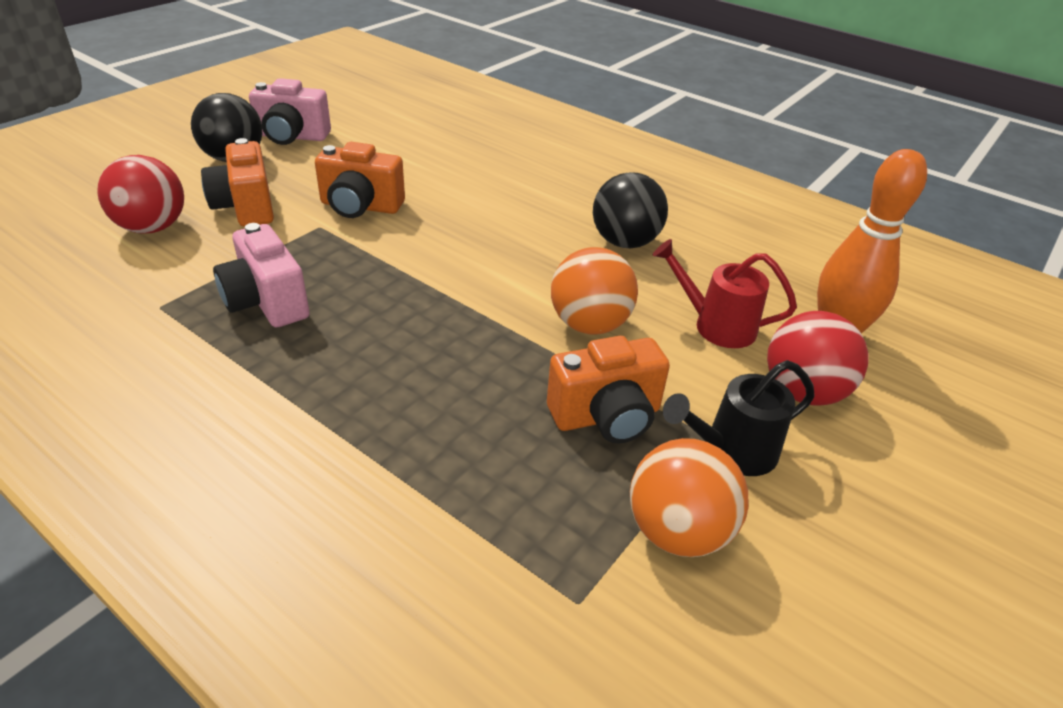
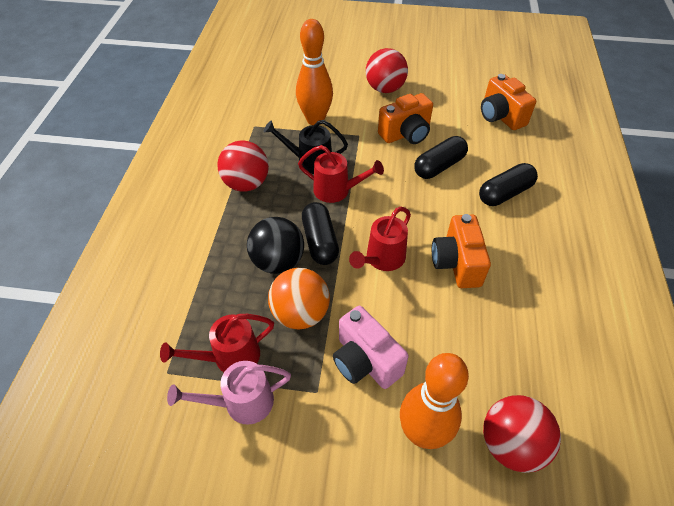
black ball: [191,93,262,162] [593,172,668,248] = 2 -> [247,217,304,274] = 1
black capsule: none = 0 -> [302,202,339,265] [414,136,468,179] [479,163,538,206] = 3
orange ball: [551,247,638,335] [630,438,749,557] = 2 -> [268,268,330,330] = 1
orange bowling pin: [817,149,927,334] = 1 -> [296,19,333,125] [400,353,469,449] = 2
pink camera: [213,223,310,328] [249,78,331,145] = 2 -> [333,306,409,389] = 1
pink watering can: none = 0 -> [167,361,291,425] = 1
red ball: [97,155,184,233] [767,311,869,406] = 2 -> [217,140,269,192] [366,48,408,93] [483,395,561,473] = 3
red watering can: [653,239,797,348] = 1 -> [160,314,274,372] [298,145,384,203] [349,207,411,271] = 3

